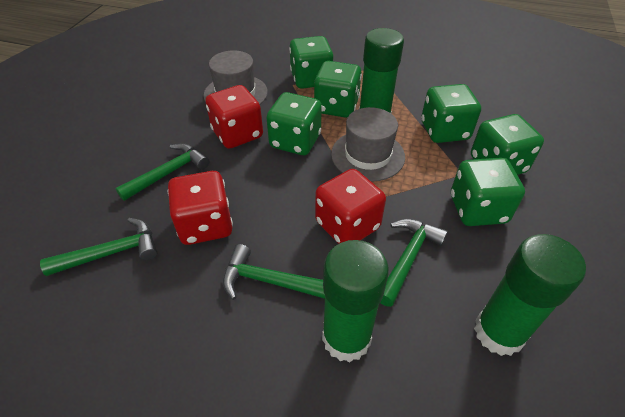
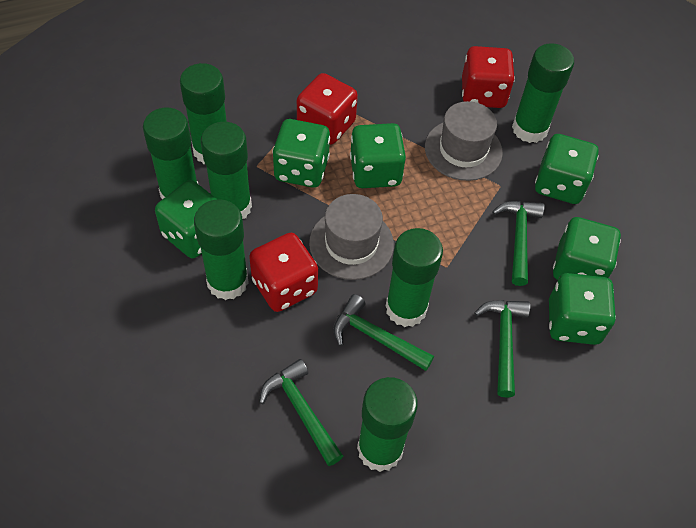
green glue stick: [322,240,389,362] [359,28,404,113] [474,234,586,356] = 3 -> [143,108,198,199] [180,63,227,164] [194,199,249,300] [201,122,252,219] [357,377,418,472] [385,228,443,327] [512,43,574,143] = 7

